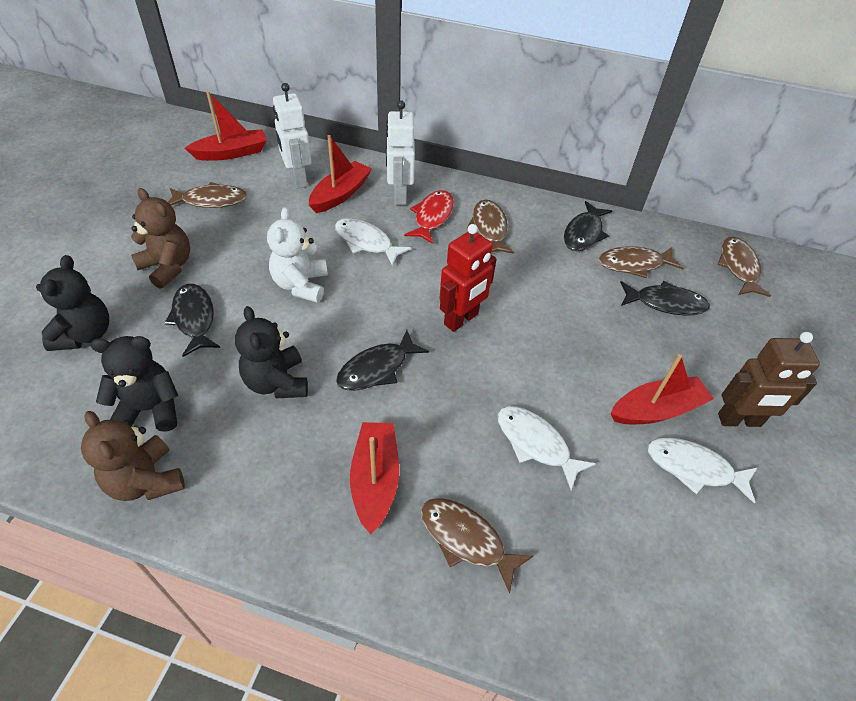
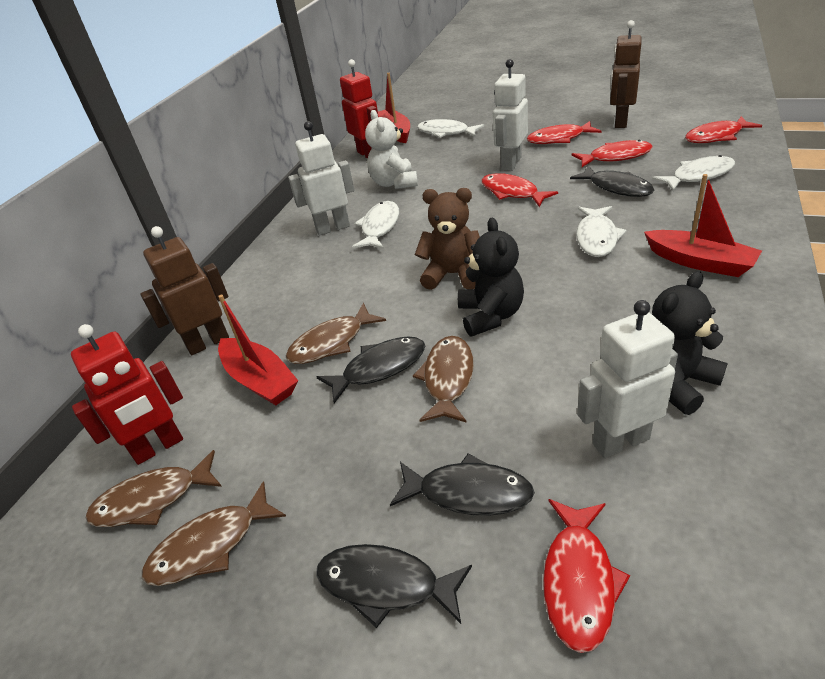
black teddy bear: [36,255,109,351] [90,336,178,432] [235,306,308,398] = 3 -> [458,218,524,336] [652,271,728,415] = 2
brown fish: [168,182,247,208] [421,498,533,594] [467,200,514,254] [599,246,683,278] [717,236,771,297] = 5 -> [85,450,222,527] [142,481,286,586] [286,303,386,364] [413,336,474,423] = 4
brown robot: [718,332,820,427] = 1 -> [141,226,229,355] [610,20,642,128] = 2
brown teddy bear: [81,411,185,501] [131,188,190,289] = 2 -> [415,188,480,290] = 1
red boat: [185,91,267,161] [309,135,372,213] [350,422,399,534] [610,354,714,424] = 4 -> [218,295,298,405] [378,73,410,143] [644,174,762,277] = 3
red fish: [404,190,454,244] = 1 -> [481,173,558,207] [527,121,602,144] [543,499,630,653] [571,140,653,167] [685,116,762,143] = 5
red robot: [439,224,497,332] = 1 -> [71,324,183,465] [340,59,379,159] = 2
white fish: [335,218,411,266] [497,406,596,490] [647,438,757,503] = 3 -> [352,201,399,249] [417,119,484,138] [576,206,626,257] [652,155,735,191] = 4
white robot: [273,83,311,188] [386,100,415,205] = 2 -> [288,121,354,235] [493,59,528,171] [577,300,678,458] = 3

